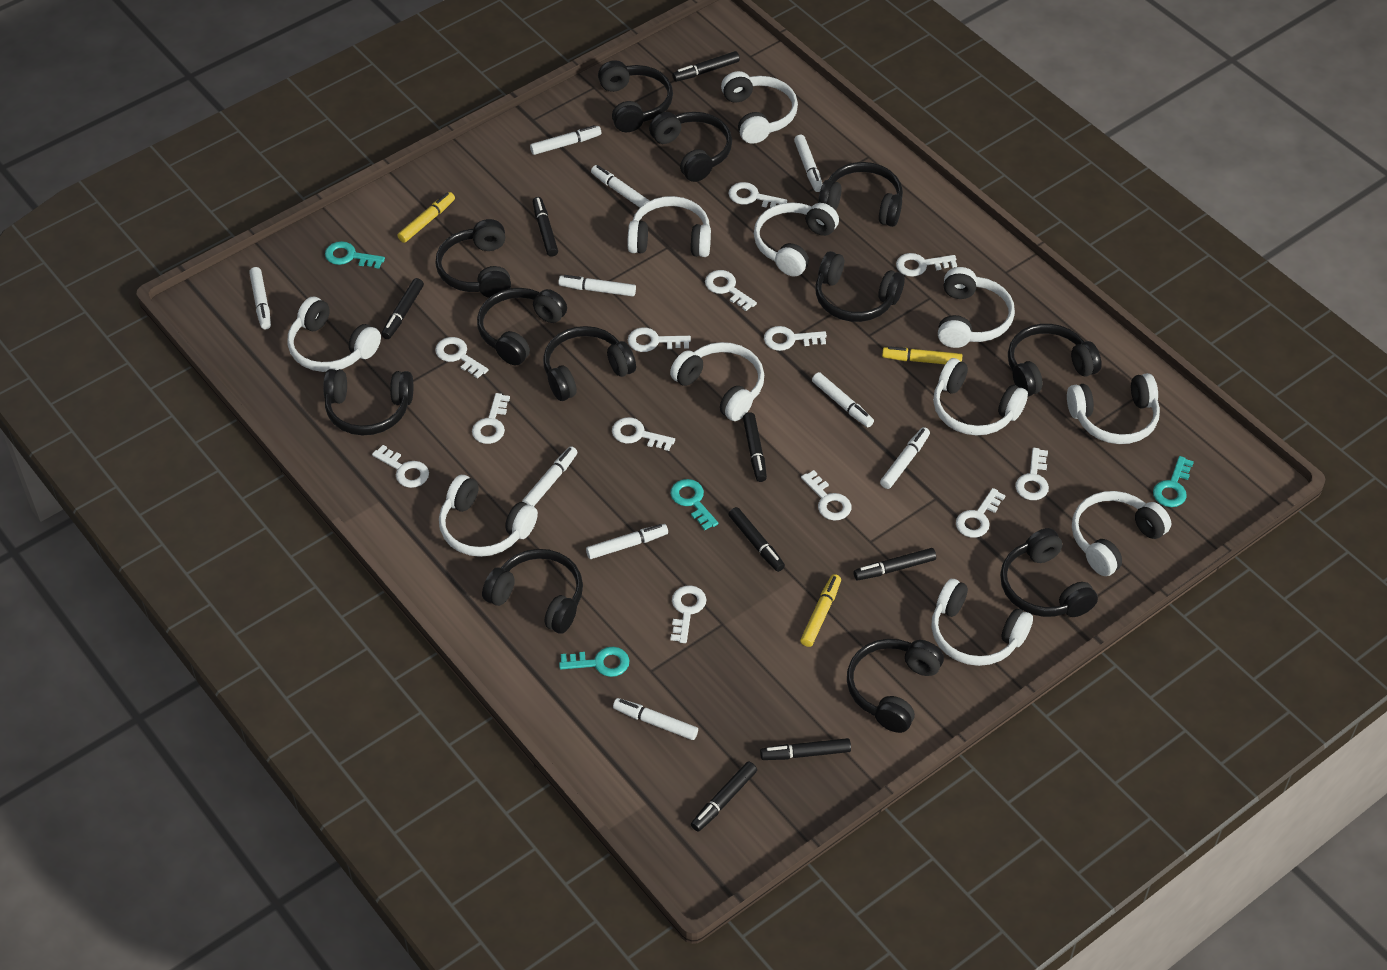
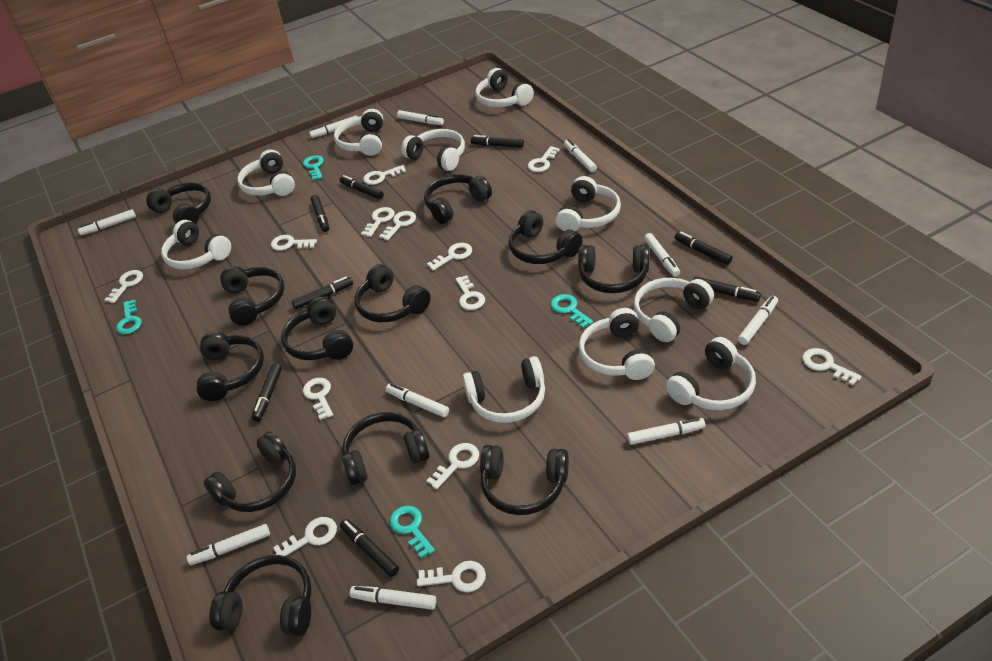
white headphones: [287,297,381,372] [439,475,538,557] [628,196,711,257] [670,342,764,421] [721,71,798,144] [754,202,839,277] [931,579,1033,666] [933,358,1028,436] [938,267,1015,348] [1067,373,1160,444] [1072,491,1171,576] = 11 -> [161,220,231,269] [237,149,295,196] [334,109,383,156] [401,129,465,171] [462,356,545,423] [475,68,534,107] [556,176,621,231] [579,308,655,380] [633,278,714,342] [666,337,756,410] = 10
yellow marker: [398,192,455,243] [800,574,841,647] [882,346,962,364] = 3 -> none = 0

